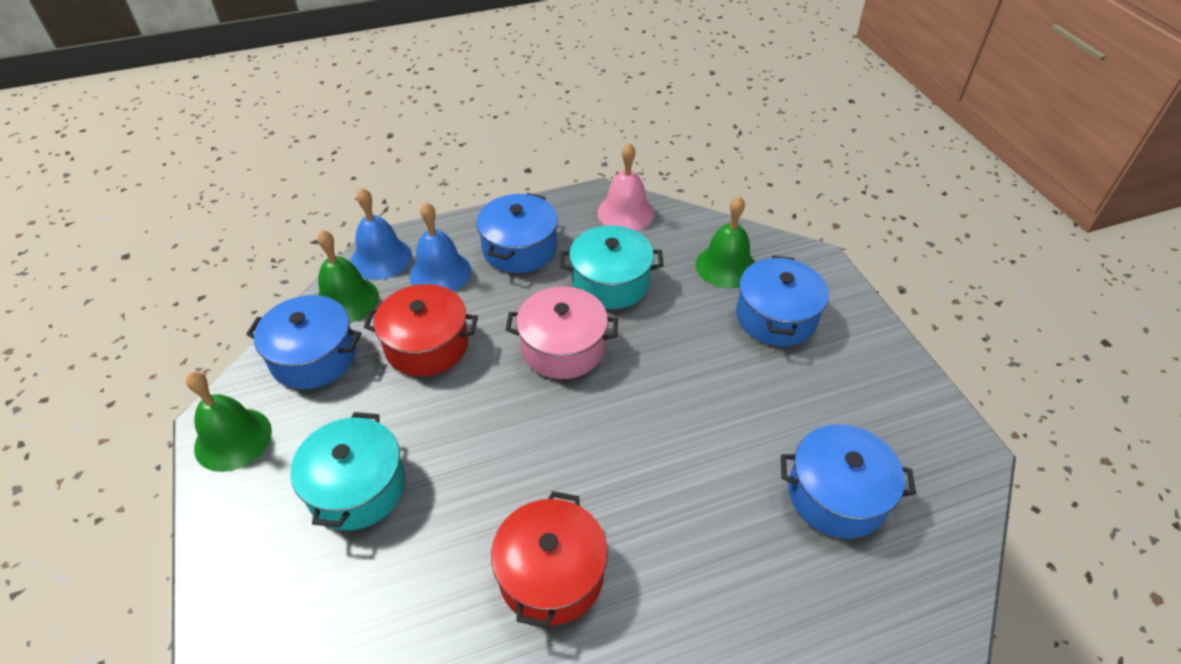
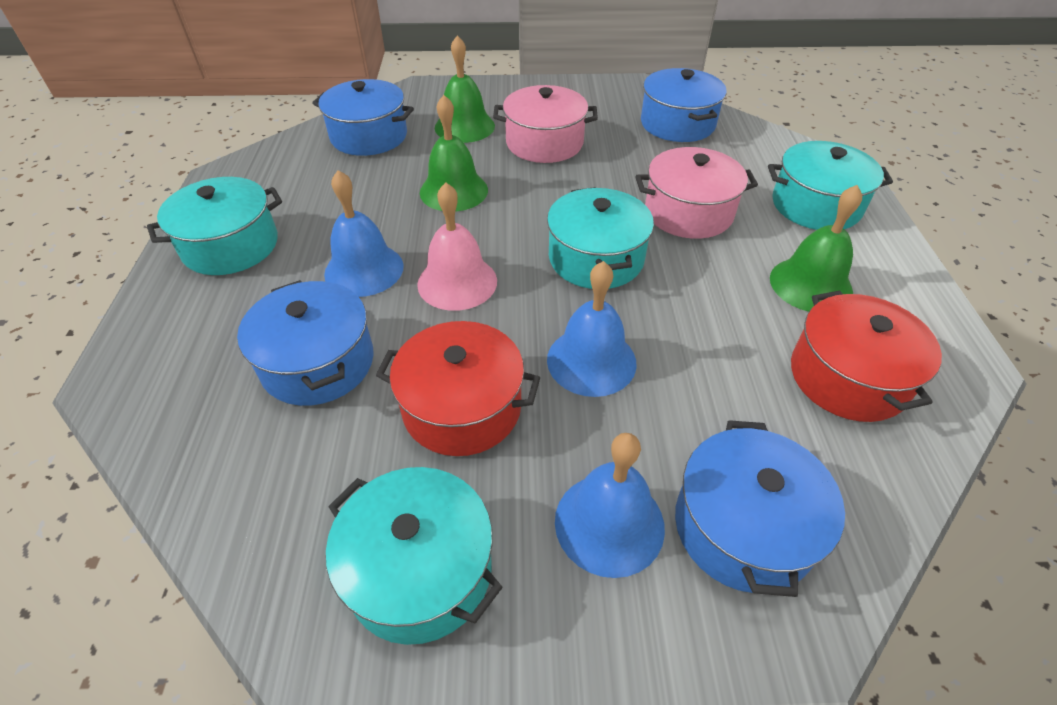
blue bell: [351,188,412,280] [409,203,472,292] = 2 -> [324,170,404,297] [547,261,636,397] [555,433,665,578] = 3
pink pot: [506,287,618,379] = 1 -> [493,85,598,163] [635,147,758,239] = 2
turquoise pot: [290,412,405,530] [560,226,664,309] = 2 -> [147,177,282,275] [326,467,503,645] [547,187,654,289] [768,141,893,230] = 4

